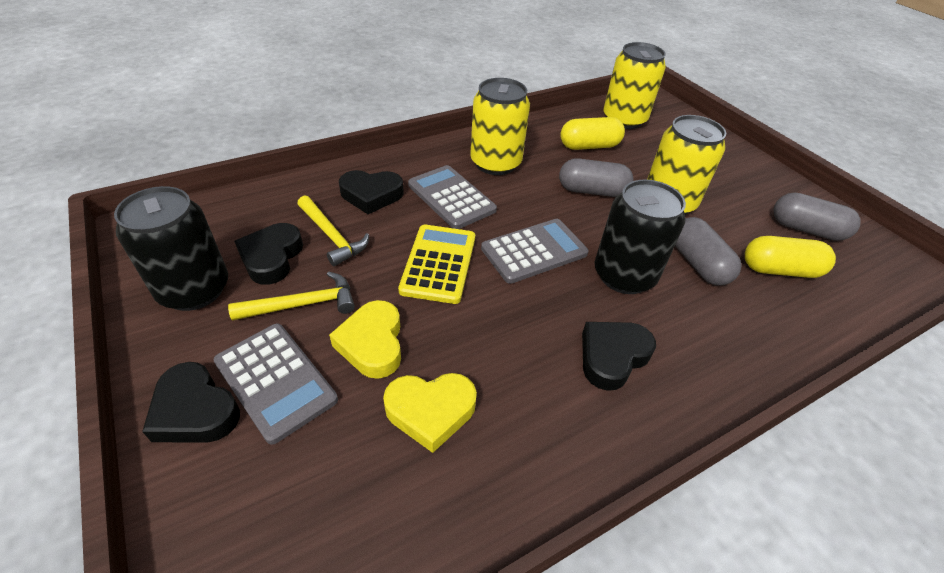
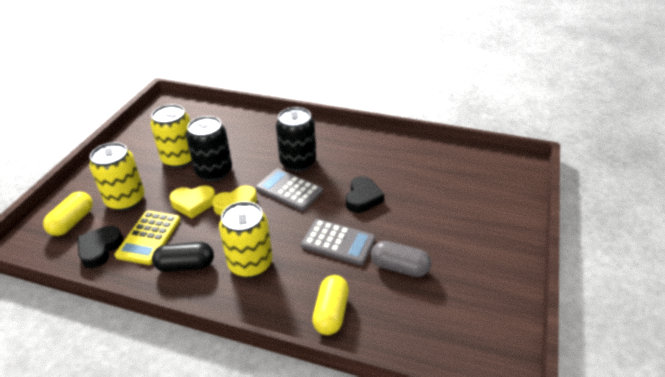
black capsule: none = 0 -> [152,242,214,272] = 1
black heart: [142,362,240,443] [234,223,303,285] [339,170,404,214] [582,322,656,391] = 4 -> [78,226,123,268] [346,176,384,213] = 2
grey calculator: [213,323,338,445] [408,165,497,229] [481,219,589,284] = 3 -> [256,168,323,211] [301,219,375,265] = 2
grey capsule: [559,158,634,197] [675,217,741,285] [773,192,861,241] = 3 -> [371,241,431,277] = 1
yellow hammer: [228,271,355,321] [297,195,369,266] = 2 -> none = 0

